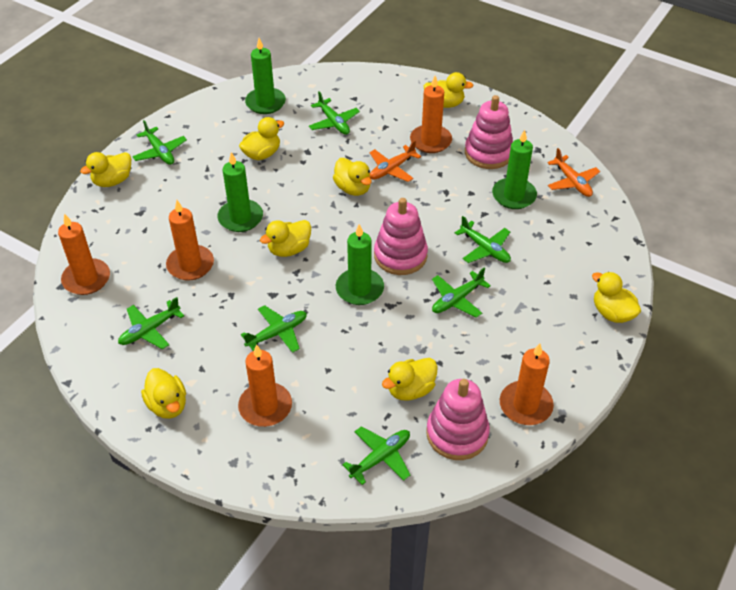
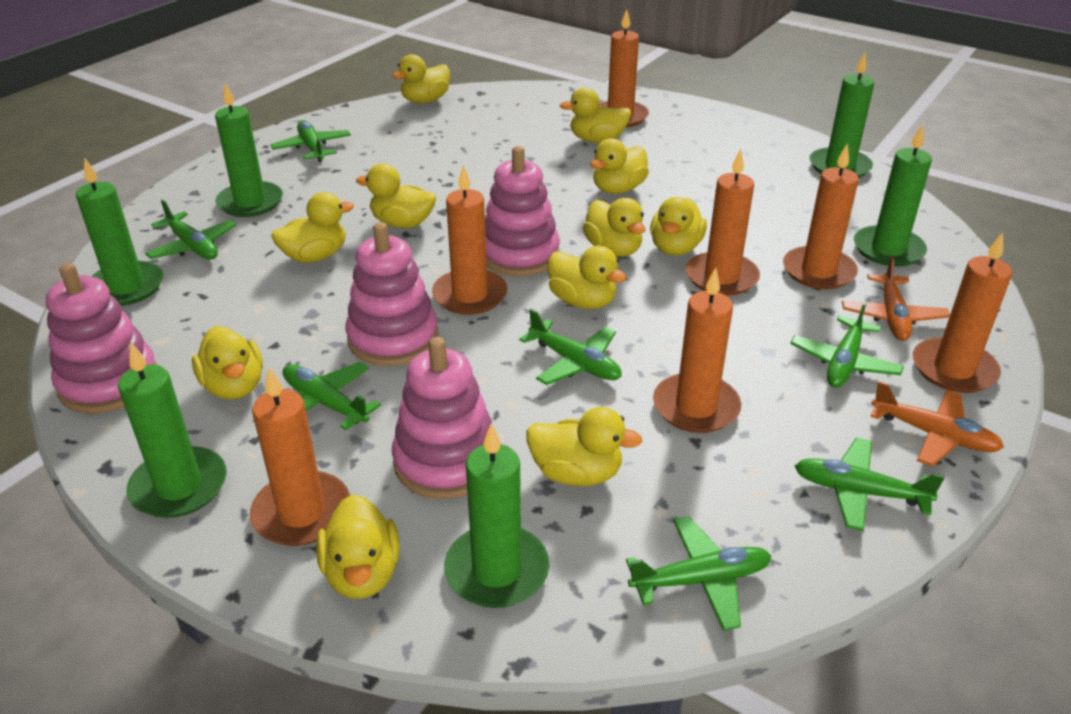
green candle: [217,152,263,232] [245,38,286,114] [336,224,384,305] [492,130,537,209] = 4 -> [76,158,164,306] [118,343,227,518] [215,83,283,217] [444,423,550,608] [810,52,874,178] [854,124,932,266] = 6
orange candle: [58,213,110,295] [166,200,214,280] [238,344,292,427] [410,76,452,153] [500,343,554,425] = 5 -> [250,367,350,546] [432,165,508,315] [599,9,649,127] [653,268,741,433] [686,149,760,296] [783,144,859,289] [913,232,1012,393] = 7
pink stacking toy: [374,198,428,275] [426,379,490,460] [465,95,513,169] = 3 -> [46,263,157,414] [346,222,439,366] [392,337,492,499] [485,146,560,276] = 4
yellow duck: [80,152,131,187] [141,368,186,419] [239,117,284,160] [260,220,311,257] [333,158,372,196] [382,358,438,400] [424,72,474,108] [592,272,641,323] = 8 -> [192,326,263,400] [271,192,354,263] [316,494,400,599] [356,164,436,228] [393,54,450,104] [526,407,642,486] [548,246,627,309] [560,88,631,143] [583,198,645,257] [590,138,649,194] [650,197,707,256] = 11

